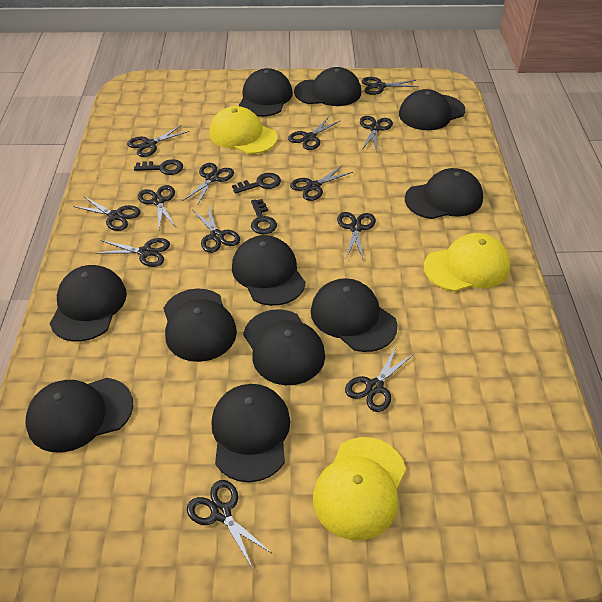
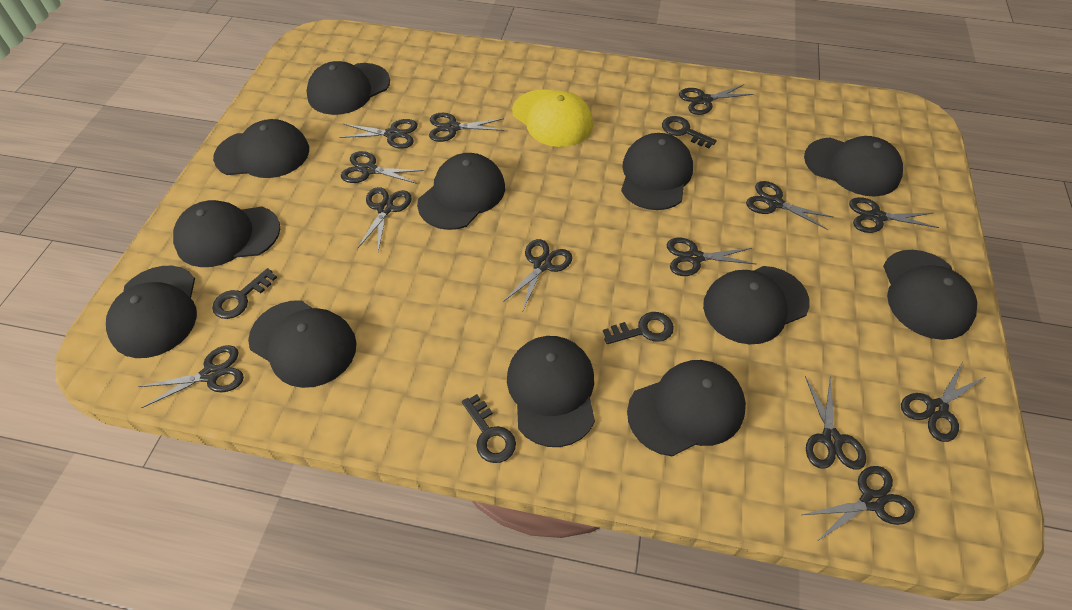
black cap: [26,378,133,453] [50,265,127,342] [164,288,237,362] [211,384,290,482] [232,235,306,306] [239,68,293,117] [243,309,325,385] [294,67,361,106] [311,278,398,352] [399,89,465,130] [405,168,483,219] = 11 -> [106,266,197,358] [173,200,280,267] [213,119,309,178] [248,300,357,388] [306,61,390,115] [417,153,505,230] [507,336,595,447] [621,133,693,210] [627,360,746,456] [703,266,810,344] [804,136,903,197] [883,250,977,340] = 12
black key: [134,159,183,175] [232,173,281,194] [251,199,277,234] = 3 -> [212,268,277,319] [462,394,516,463] [603,312,674,344] [662,116,717,148] = 4
yellow cap: [209,106,278,154] [313,437,406,540] [424,233,510,292] = 3 -> [512,90,593,147] = 1

